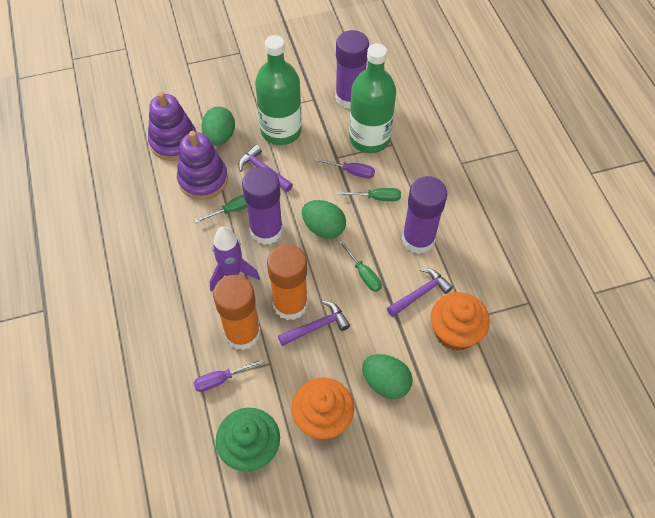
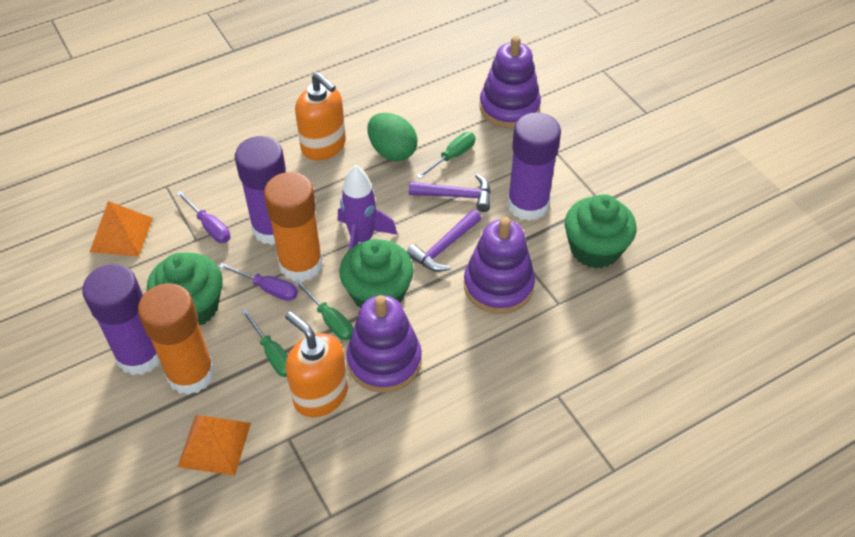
green bottle: [255,35,302,145] [349,43,396,153] = 2 -> none = 0
green cupcake: [216,408,280,472] = 1 -> [147,253,223,326] [339,239,414,308] [565,194,636,269] = 3
green egg: [202,107,235,146] [302,200,346,239] [362,354,413,399] = 3 -> [368,113,417,161] = 1
orange cupcake: [291,377,354,439] [431,292,490,351] = 2 -> none = 0
orange pyramid: none = 0 -> [90,201,153,257] [178,415,251,476] = 2
orange soap dispenser: none = 0 -> [285,311,348,417] [295,72,346,161] = 2
purple hammer: [238,145,293,192] [278,301,350,346] [387,268,453,317] = 3 -> [407,210,482,272] [409,174,491,212] = 2
purple stacking toy: [148,91,197,161] [177,131,228,200] = 2 -> [346,295,422,393] [464,217,535,314] [479,36,541,129] = 3

